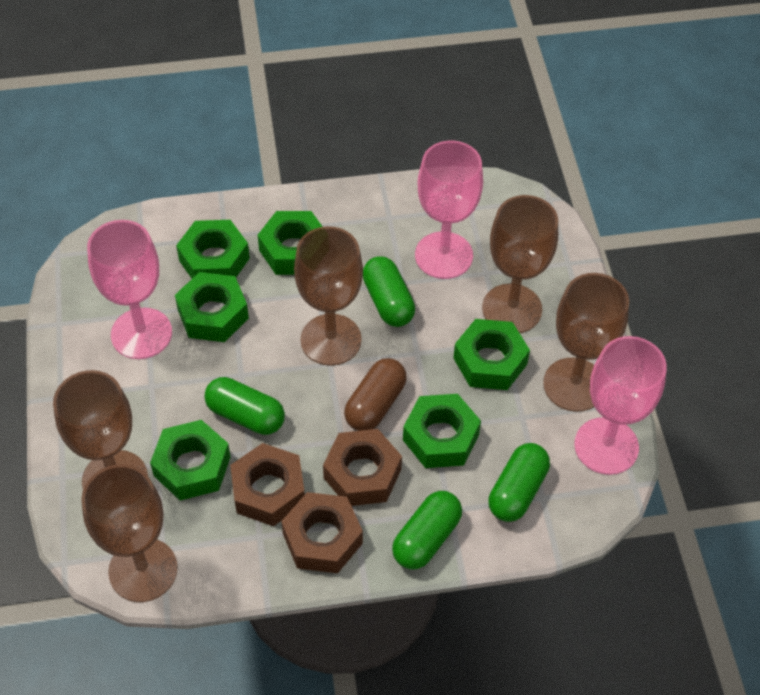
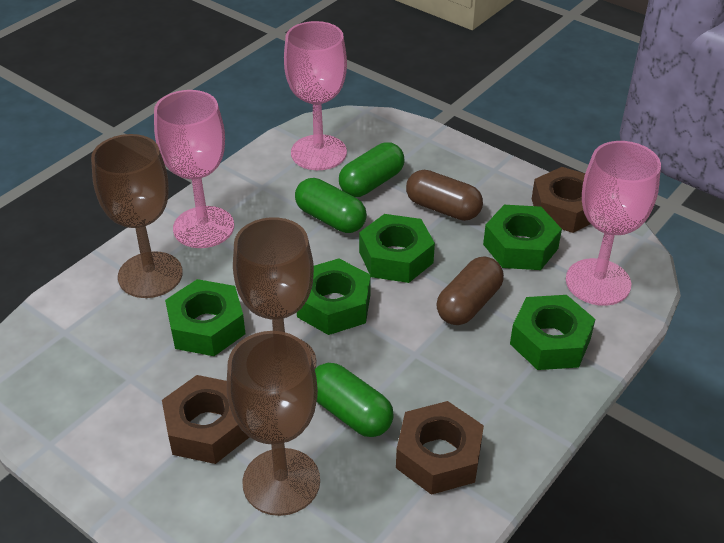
brown capsule: [344,358,407,431] = 1 -> [406,170,483,221] [437,257,504,325] = 2
brown goblet: [53,370,148,489] [81,464,178,602] [294,226,363,366] [482,195,558,333] [543,273,629,412] = 5 -> [91,134,183,298] [227,331,320,516] [233,217,316,368] = 3
green capsule: [204,377,285,435] [363,256,415,327] [392,491,462,570] [489,443,550,522] = 4 -> [295,178,367,233] [315,363,394,437] [339,142,405,197] = 3
green nut: [150,420,231,501] [175,272,249,342] [176,220,250,278] [258,211,323,275] [403,394,481,468] [453,319,530,390] = 6 -> [165,279,245,356] [297,258,371,335] [359,214,435,283] [483,205,562,270] [510,295,595,370] = 5

